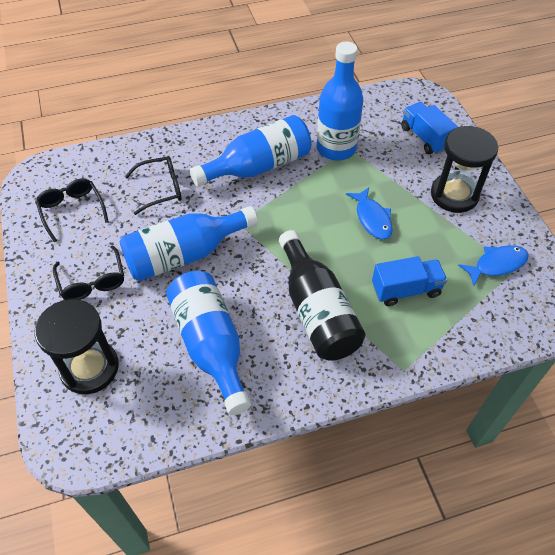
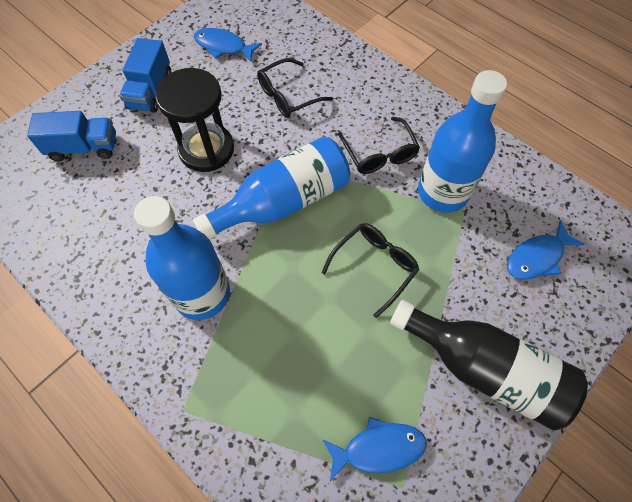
black hourglass: [35,299,119,394] [431,126,498,213] = 2 -> [155,68,234,172] = 1
blue bottle: [120,206,258,281] [166,271,251,415] [190,115,311,187] [317,41,363,161] = 4 -> [134,196,230,320] [193,136,350,240] [418,70,507,213] = 3
blue fish: [346,187,393,239] [458,245,529,286] = 2 -> [194,28,262,62] [322,417,427,481] [507,220,584,280] = 3

